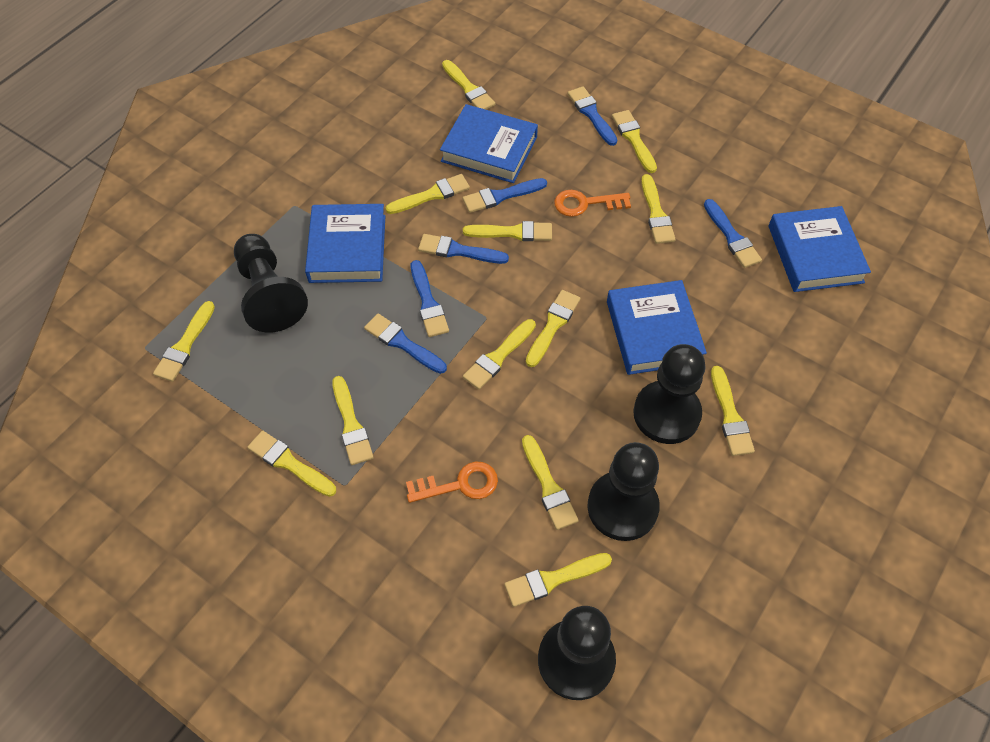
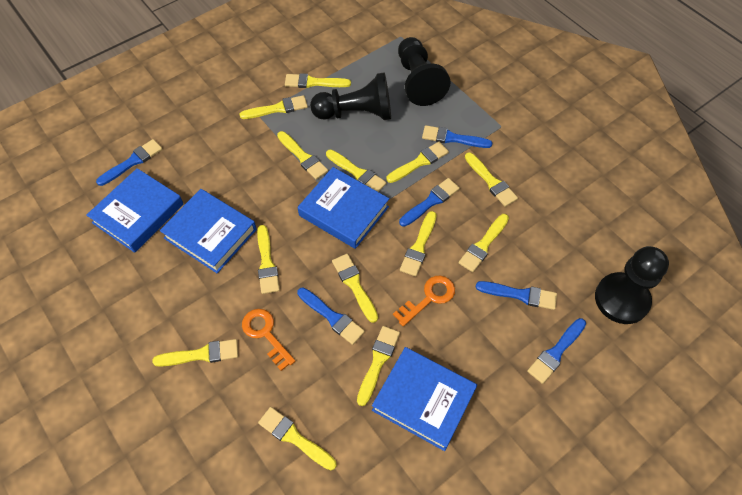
black pawn: [234,234,308,333] [538,606,616,700] [588,442,660,541] [633,344,705,444] = 4 -> [310,72,391,120] [398,37,451,106] [595,246,669,324] = 3

